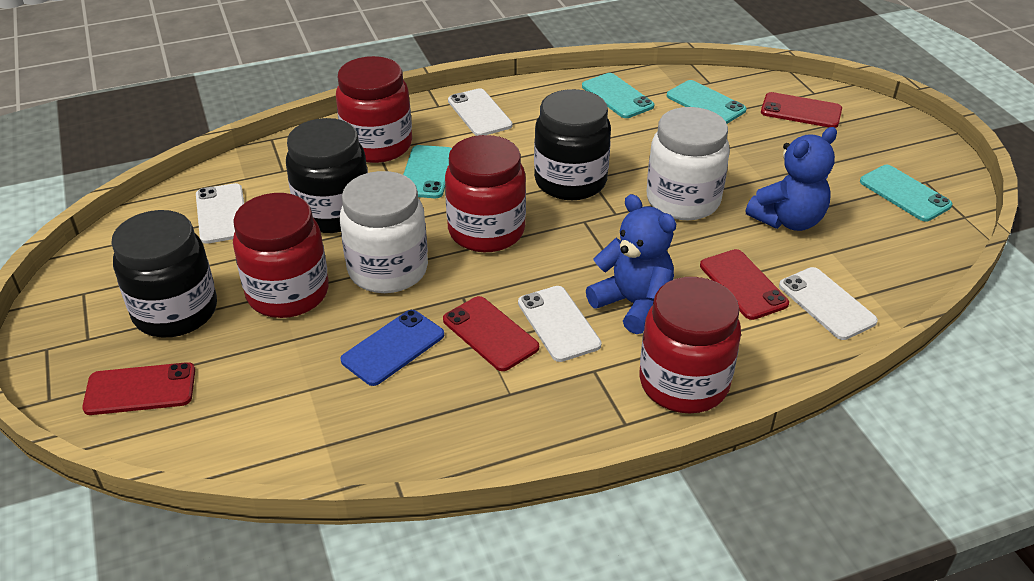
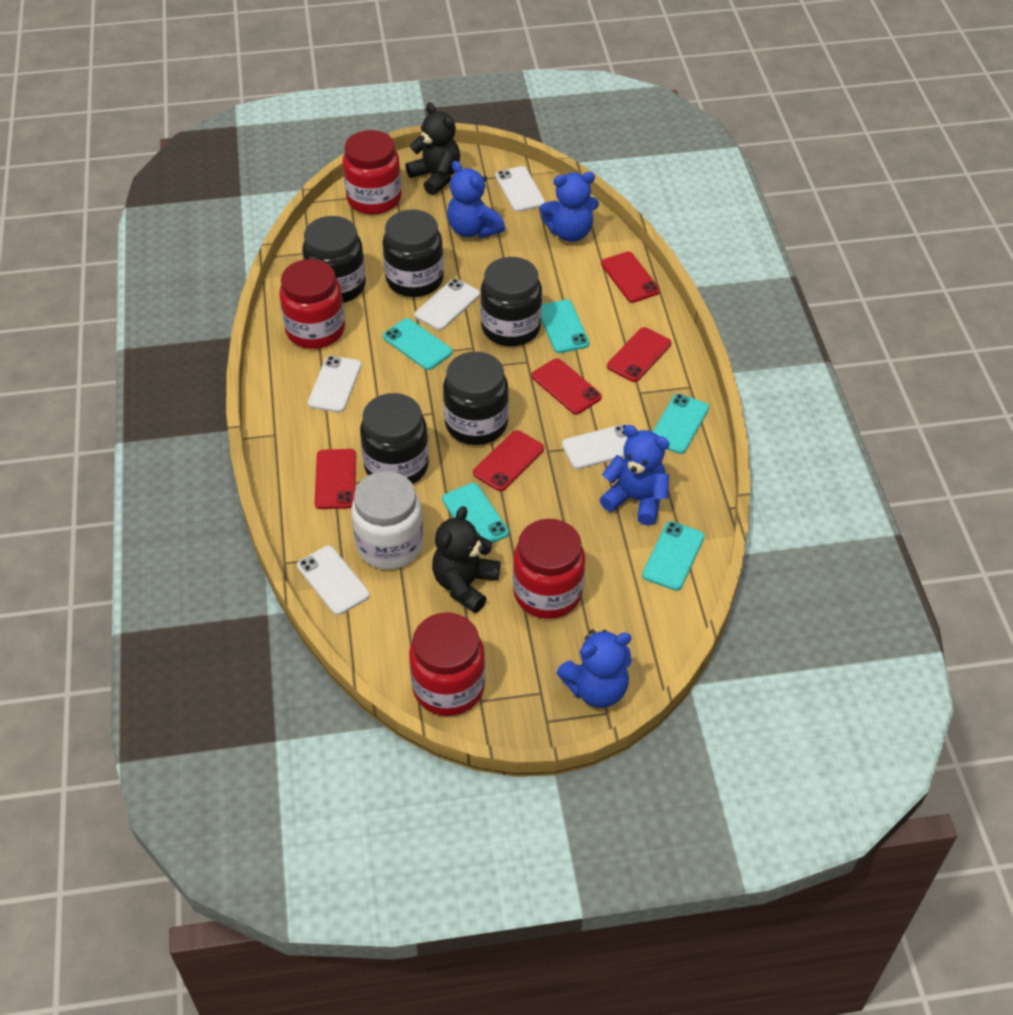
black jar: [111,210,217,337] [286,118,368,233] [534,89,611,200] = 3 -> [302,216,366,303] [360,393,429,484] [382,209,444,297] [443,352,509,445] [480,257,542,346] = 5
black teddy bear: none = 0 -> [406,103,460,195] [432,506,500,613] = 2
blue phone: [341,310,444,386] = 1 -> none = 0
blue teddy bear: [586,194,676,334] [746,127,837,231] = 2 -> [447,161,505,238] [540,172,599,242] [556,630,632,708] [600,425,670,526] = 4
red phone: [82,362,195,415] [443,296,539,371] [700,249,789,320] [761,92,842,128] = 4 -> [315,449,356,509] [473,430,544,491] [531,358,602,414] [601,252,660,303] [607,327,671,382] = 5
turquoise phone: [403,145,452,198] [582,73,654,118] [667,80,746,124] [860,165,952,222] = 4 -> [383,318,453,370] [442,483,509,543] [541,300,589,353] [642,521,705,591] [653,394,709,454] = 5
white jar: [340,171,428,293] [647,107,730,220] = 2 -> [351,471,424,569] = 1
white phone: [196,183,244,244] [448,88,513,136] [518,286,602,362] [779,267,878,340] = 4 -> [297,546,370,615] [308,356,361,412] [415,279,480,330] [495,166,545,212] [562,424,628,469] = 5

